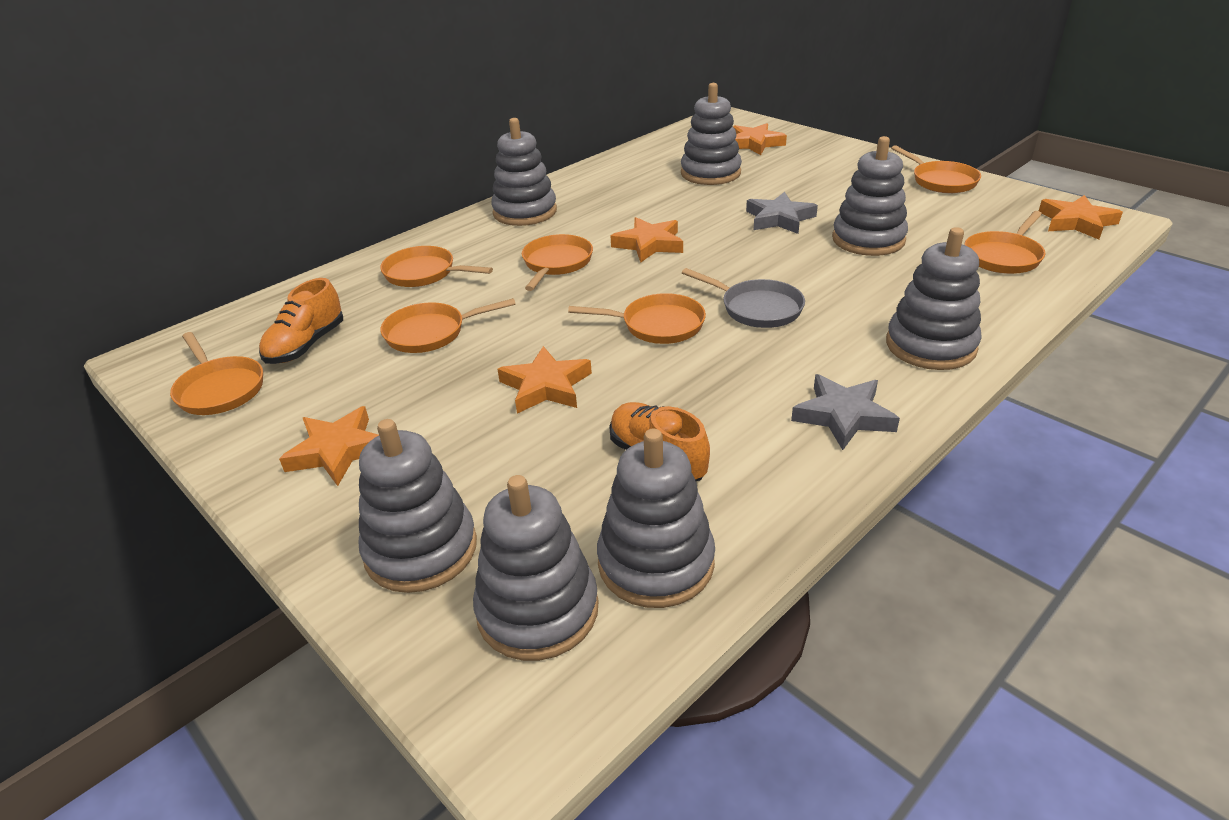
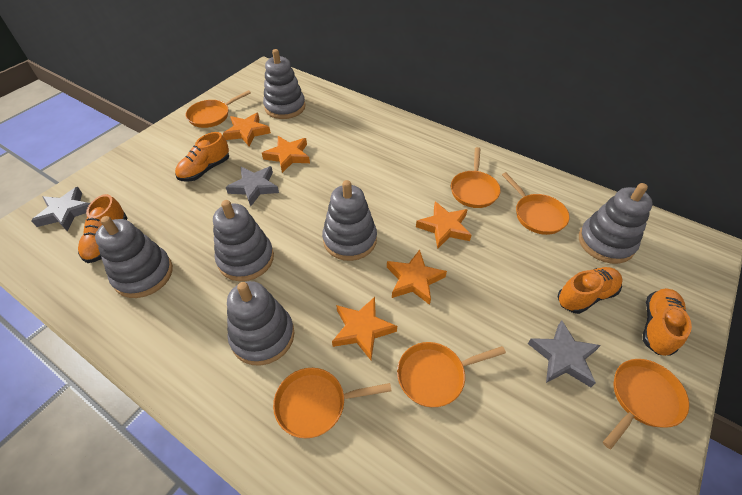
grey pan: [682,268,805,328] = 1 -> none = 0
grey stacking toy: [359,419,477,593] [473,475,599,661] [491,118,557,226] [597,429,715,608] [681,83,742,185] [832,136,908,256] [886,227,982,370] = 7 -> [95,216,173,298] [213,200,274,281] [227,281,294,366] [263,49,305,119] [322,180,377,261] [579,183,653,264] = 6
grey star: [746,192,818,234] [791,374,900,450] = 2 -> [31,187,90,232] [226,166,279,206] [528,320,601,387] = 3
orange pan: [170,332,263,415] [380,246,493,287] [381,298,516,353] [522,234,593,291] [568,293,706,344] [891,145,981,193] [964,211,1045,274] = 7 -> [186,90,251,128] [273,368,392,438] [397,342,506,407] [451,147,501,208] [502,172,569,235] [603,359,689,449] = 6
orange shoe: [259,278,343,364] [609,402,710,481] = 2 -> [78,194,127,263] [175,132,229,182] [558,267,623,314] [643,288,692,356] = 4

